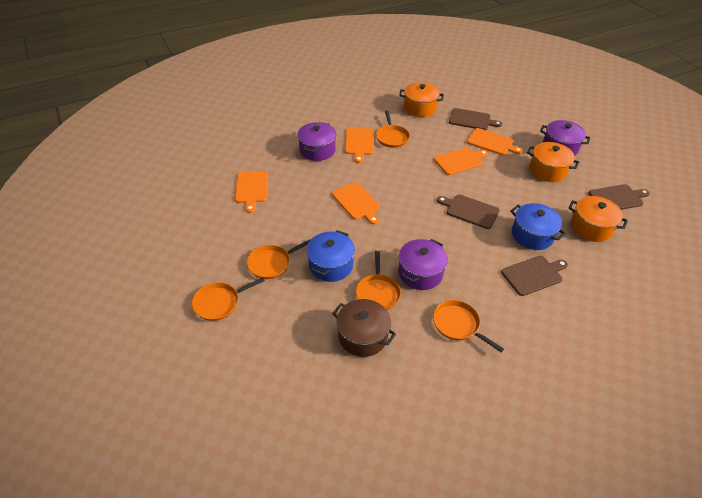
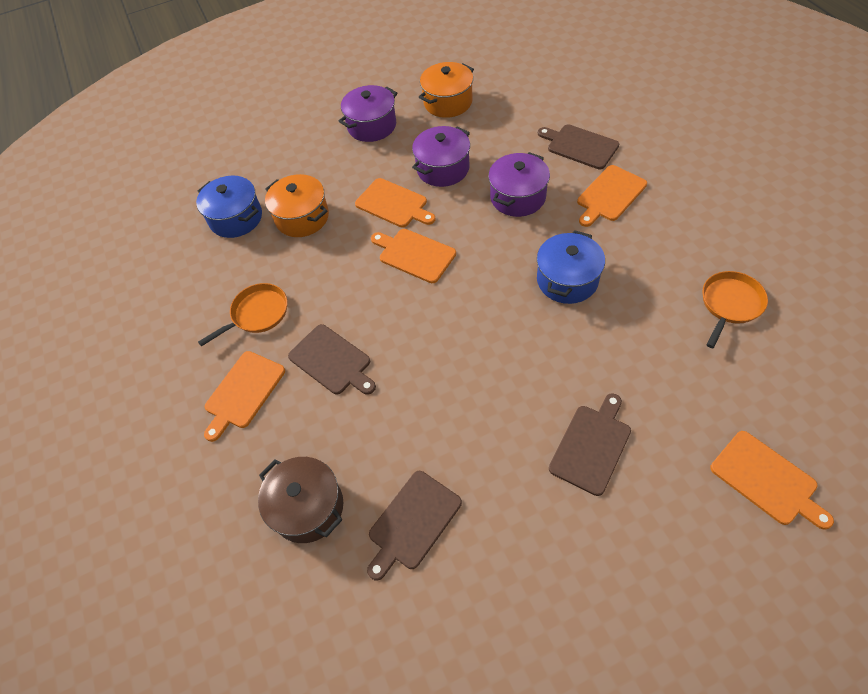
orange pan: [192,277,265,321] [247,239,311,279] [356,251,401,310] [376,110,410,148] [433,300,504,352] = 5 -> [198,283,287,347] [702,271,768,348] = 2
orange pot: [399,82,444,117] [527,142,579,182] [569,196,628,242] = 3 -> [265,174,329,237] [419,62,474,118] = 2

